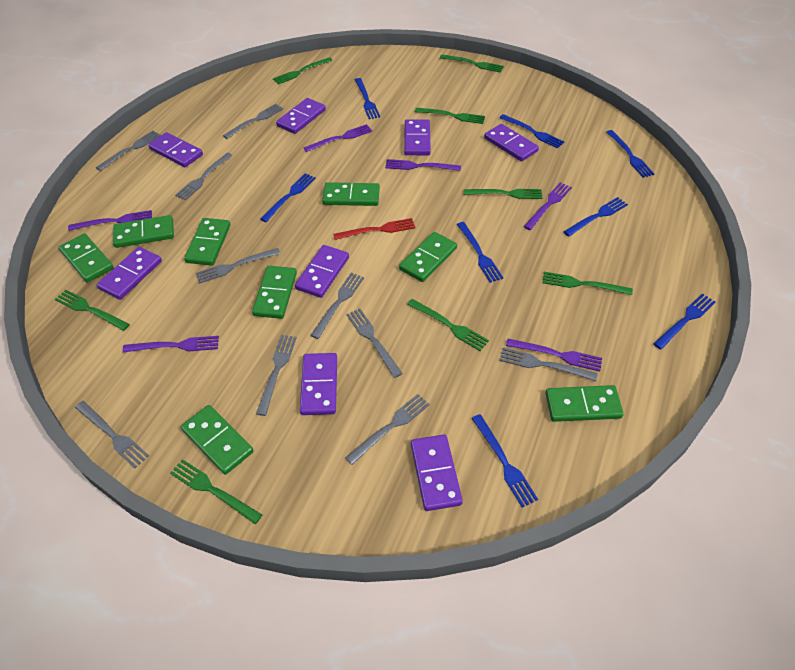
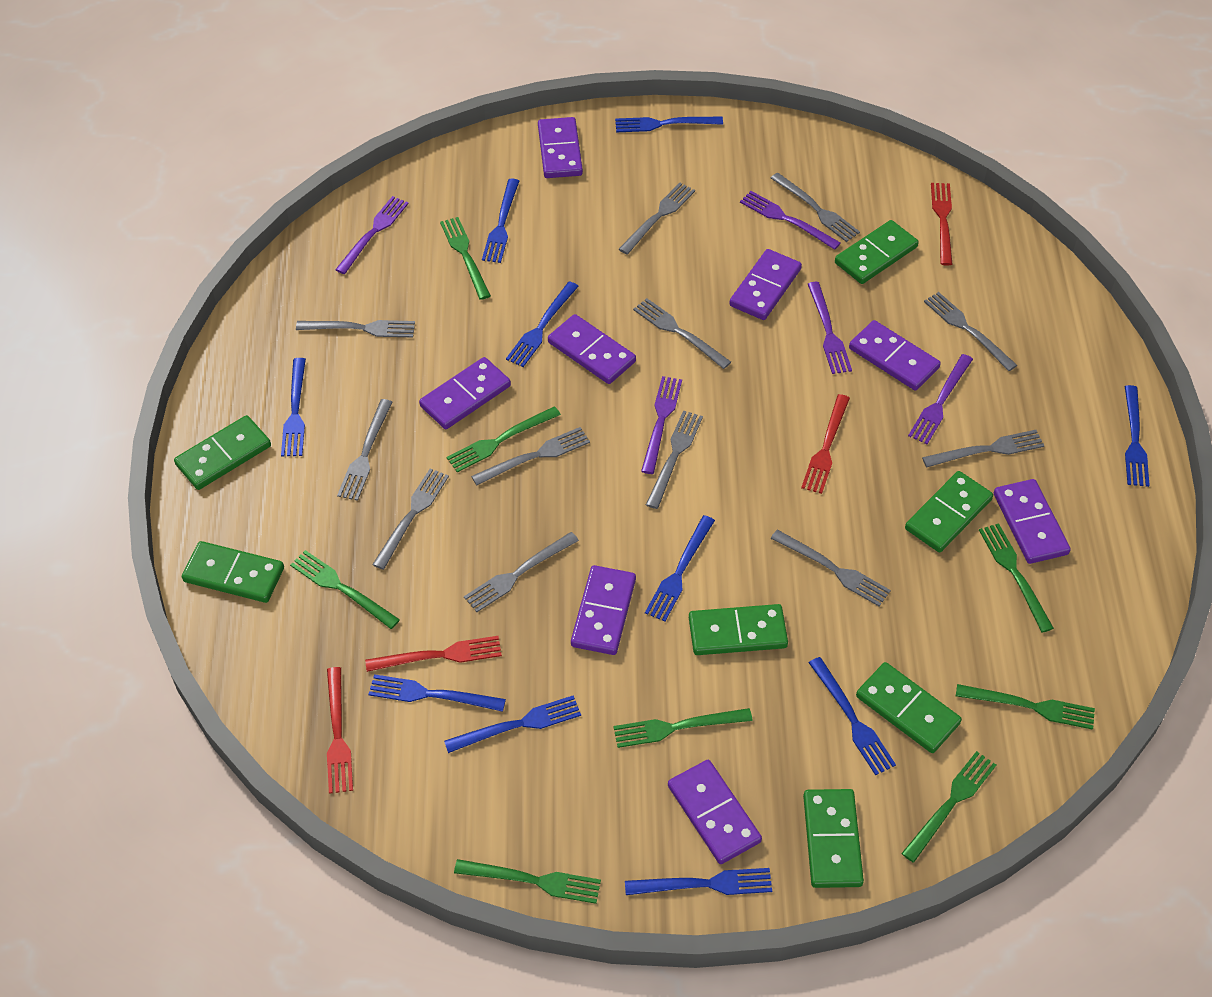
blue fork: [260,173,316,222] [355,78,380,119] [457,222,503,283] [472,414,538,508] [499,114,564,149] [563,197,628,236] [607,130,654,178] [653,294,715,349] = 8 -> [281,358,306,457] [368,674,506,712] [444,695,581,753] [482,179,519,263] [506,281,579,367] [615,117,723,132] [625,868,772,895] [645,515,715,622] [809,657,896,775] [1125,385,1150,487] = 10
green domino: [59,233,114,283] [113,215,174,248] [181,405,254,475] [184,218,231,266] [252,266,297,319] [322,182,380,206] [399,232,457,282] [546,385,624,422] = 8 -> [174,415,271,490] [182,541,284,603] [689,604,788,655] [803,789,864,888] [835,220,919,284] [856,662,962,753] [905,471,993,552] = 7
grey fork: [75,401,149,468] [96,131,161,171] [175,153,233,200] [196,248,281,284] [223,104,283,139] [256,335,297,416] [310,273,364,339] [345,394,430,465] [347,308,403,378] [499,347,598,381] = 10 -> [296,320,415,338] [337,399,393,501] [372,468,449,570] [464,532,579,612] [471,427,590,485] [619,183,695,255] [633,298,731,369] [646,410,703,509] [770,530,891,606] [771,173,860,242] [922,430,1044,467] [924,292,1017,371] = 12
purple fork: [68,210,152,231] [123,336,219,353] [304,124,372,152] [385,159,461,171] [506,339,602,371] [523,182,572,230] = 6 -> [335,196,409,274] [641,376,682,474] [740,191,841,250] [808,282,852,374] [908,354,973,444] = 5
red fork: [333,218,415,240] = 1 -> [327,667,353,794] [365,636,502,672] [801,394,850,494] [931,183,953,266] = 4

